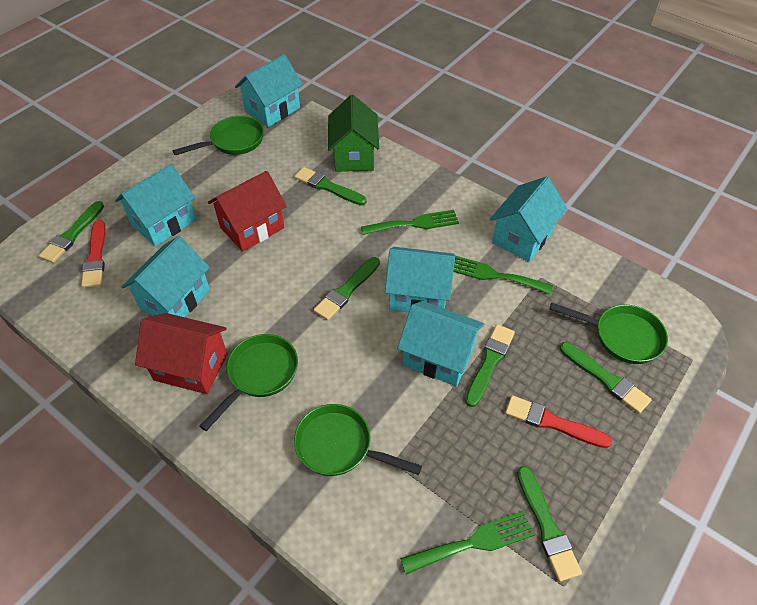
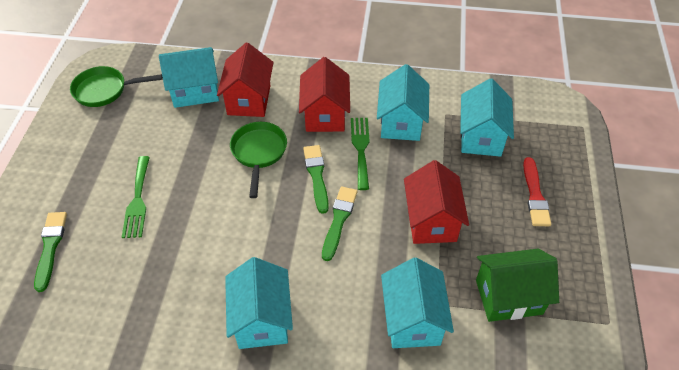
green brush: [39,201,104,263] [294,167,367,205] [314,257,380,321] [465,324,515,407] [517,466,582,582] [560,342,652,414] = 6 -> [34,212,67,292] [303,145,329,214] [322,187,357,261] = 3
green fork: [361,210,459,235] [400,511,535,574] [454,256,553,294] = 3 -> [122,156,150,238] [351,118,370,190] = 2
green pan: [173,116,264,155] [200,334,298,431] [294,404,422,476] [549,303,668,364] = 4 -> [70,66,163,107] [230,122,287,198] = 2
red brush: [81,220,106,288] [505,395,612,448] = 2 -> [523,157,551,226] = 1
red house: [135,313,227,394] [208,171,287,252] = 2 -> [217,43,274,117] [299,57,350,132] [404,160,469,244] = 3
turquoise house: [115,164,196,246] [121,236,210,317] [235,54,303,127] [385,247,455,313] [397,301,484,386] [490,176,567,262] = 6 -> [159,47,219,108] [225,257,293,349] [377,64,429,141] [381,258,454,348] [460,78,514,157] = 5

